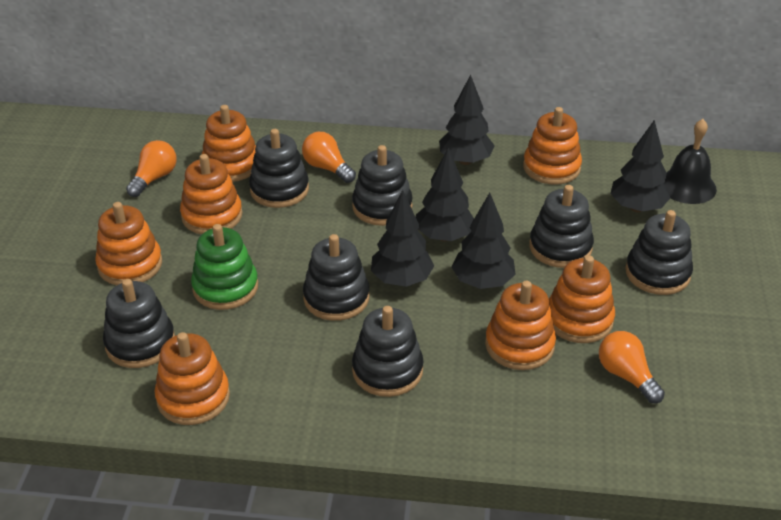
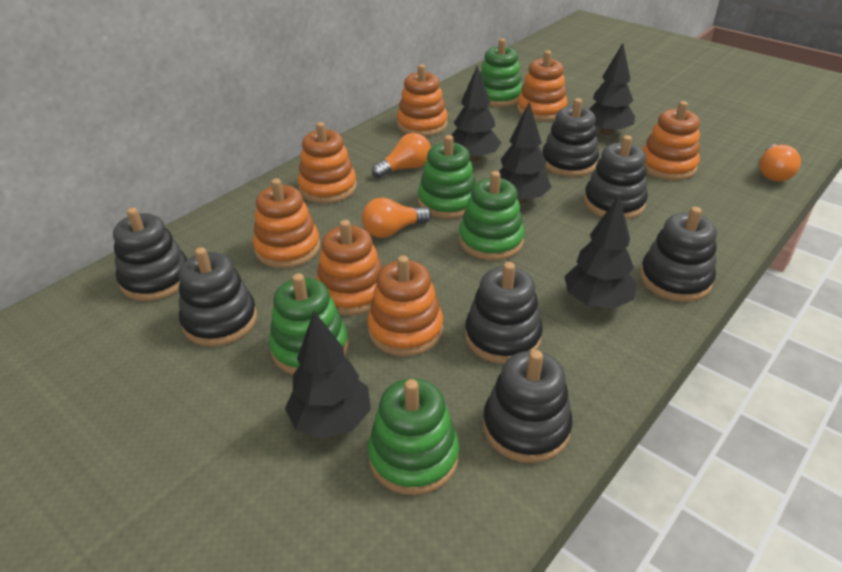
black bell: [664,119,717,204] = 1 -> none = 0
green stacking toy: [191,224,258,310] = 1 -> [269,273,348,375] [368,379,459,495] [418,135,476,219] [459,171,525,260] [480,38,523,107] = 5

